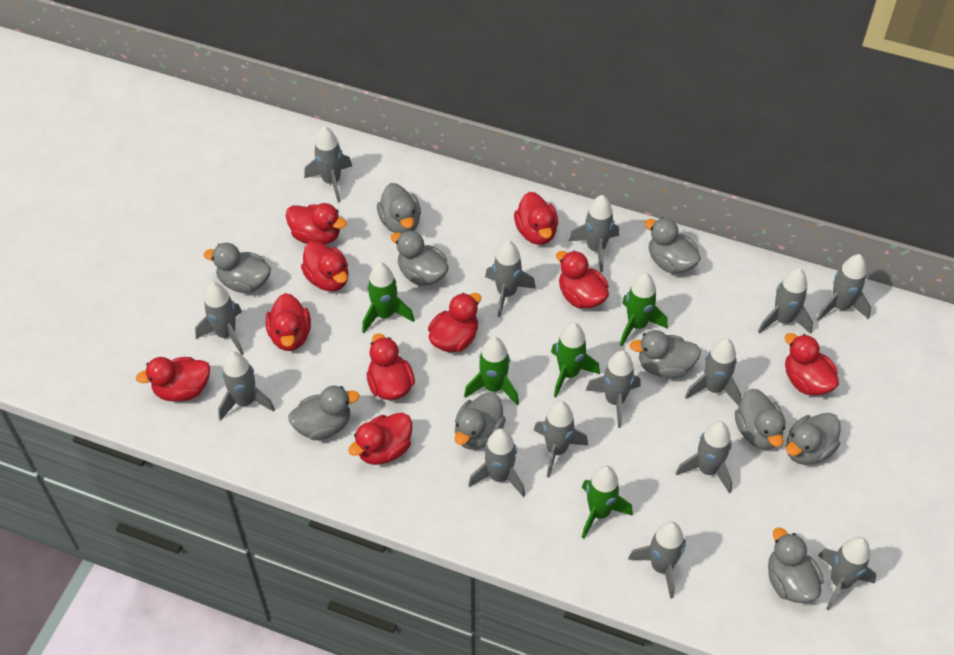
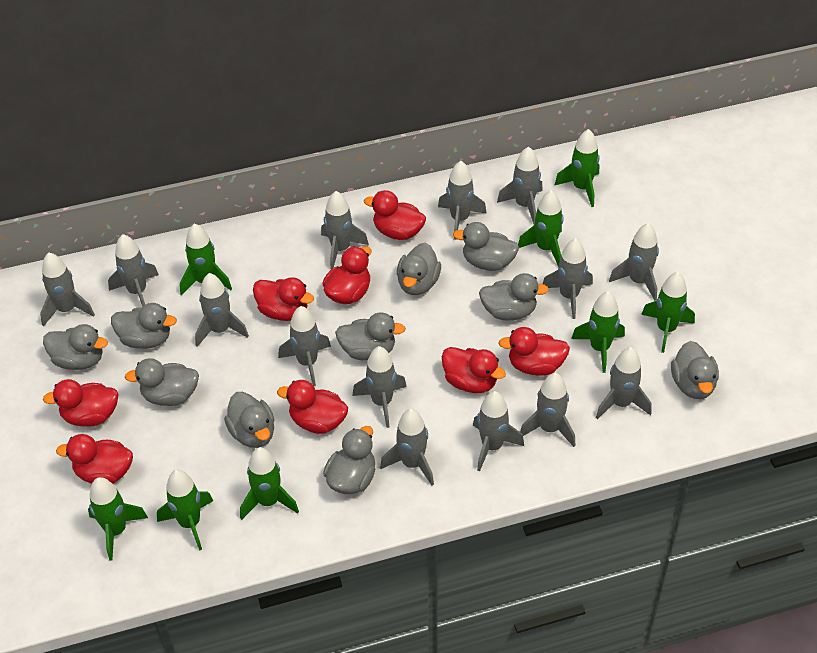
green rocket: [362,262,414,333] [464,337,519,405] [551,323,600,397] [582,466,633,539] [620,273,668,346] = 5 -> [88,477,148,560] [157,470,213,551] [180,223,232,296] [240,447,299,520] [518,190,563,267] [554,129,600,207] [571,291,625,373] [641,272,695,353] = 8
red duck: [136,357,210,402] [266,293,311,351] [286,203,347,245] [301,241,349,291] [348,413,412,465] [367,333,415,400] [428,293,481,352] [514,192,558,245] [556,251,609,309] [785,333,839,396] = 10 -> [43,379,118,427] [56,434,133,484] [253,277,314,321] [277,380,348,434] [322,246,371,304] [364,190,426,240] [442,347,506,393] [499,327,570,376] = 8

